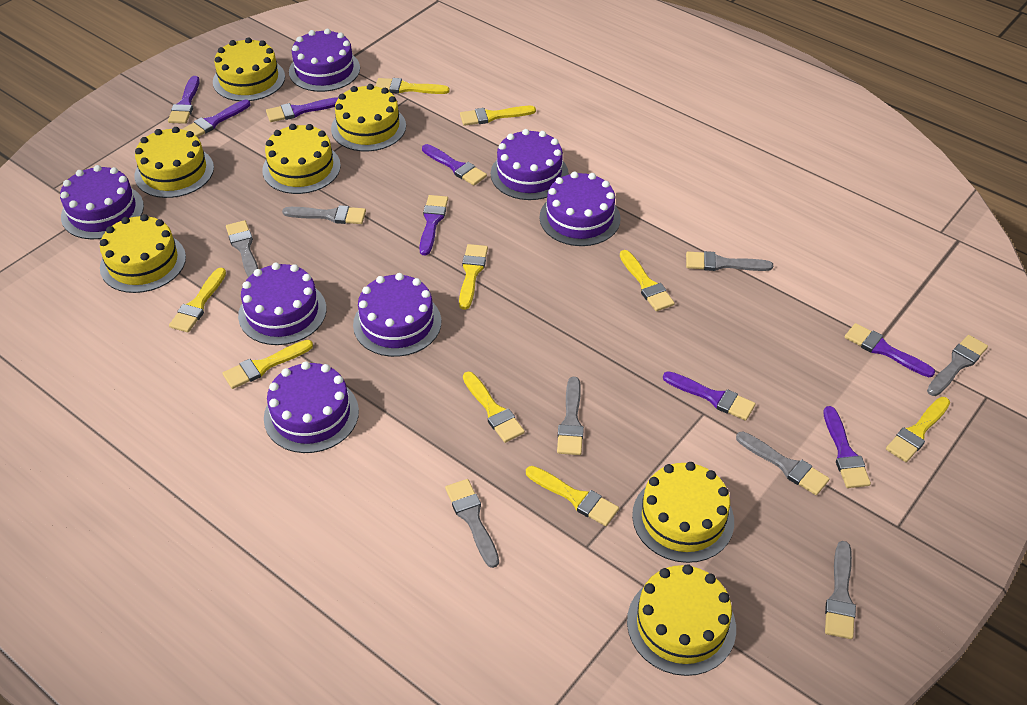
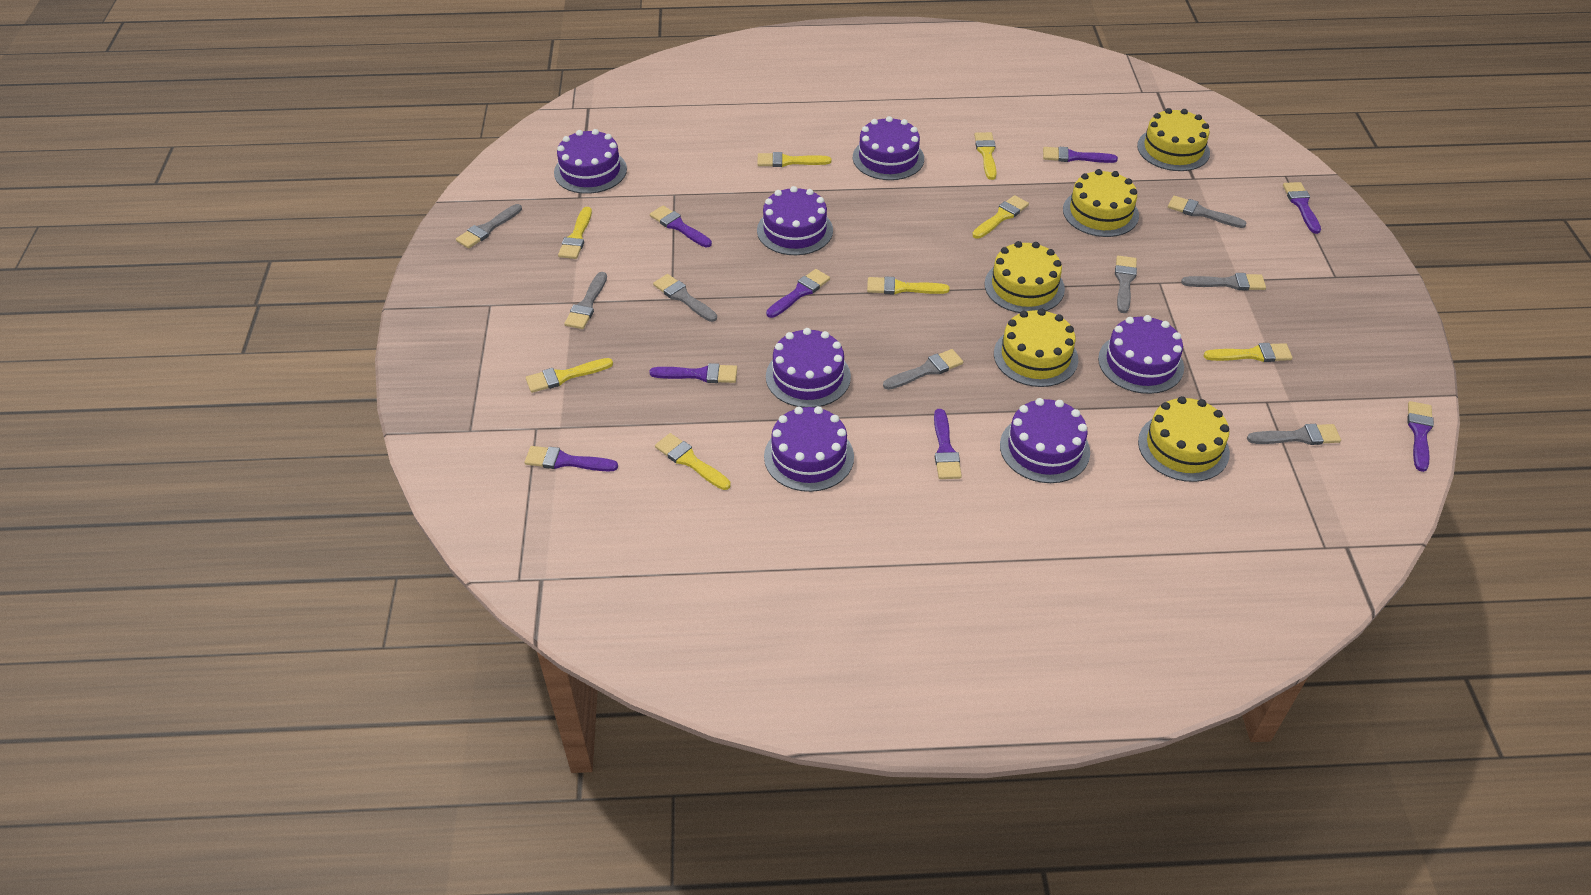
yellow brush: [169,268,226,333] [223,340,313,389] [375,78,450,94] [459,244,488,310] [460,106,536,126] [463,371,525,443] [526,466,619,526] [620,250,675,311] [886,397,950,462] = 9 -> [526,358,613,393] [558,207,592,259] [655,433,731,490] [757,152,831,167] [867,277,950,295] [972,195,1029,239] [974,132,997,180] [1203,343,1293,362] = 8
yellow cake: [100,214,186,293] [134,127,214,198] [213,37,285,101] [262,124,341,194] [331,84,406,151] [627,564,736,676] [632,462,734,563] = 7 -> [984,241,1065,313] [994,309,1078,387] [1063,169,1139,237] [1137,108,1210,171] [1138,396,1230,482] = 5

